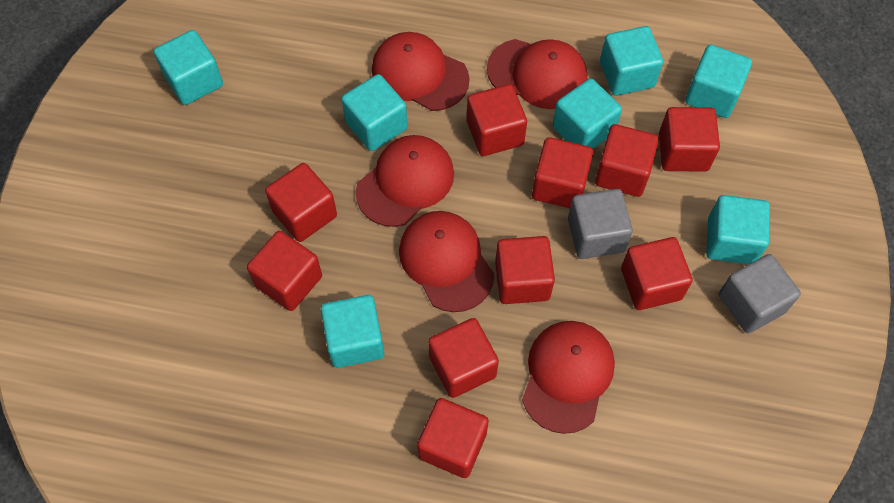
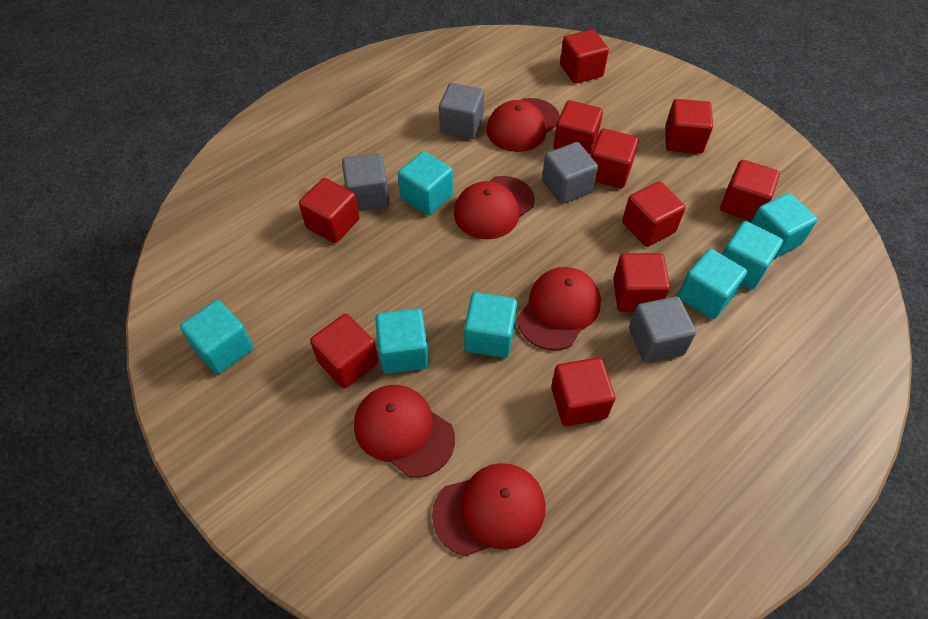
grey cube: [568,189,633,259] [719,254,801,333] = 2 -> [342,153,390,211] [439,83,484,139] [542,142,598,204] [629,296,696,363] = 4

